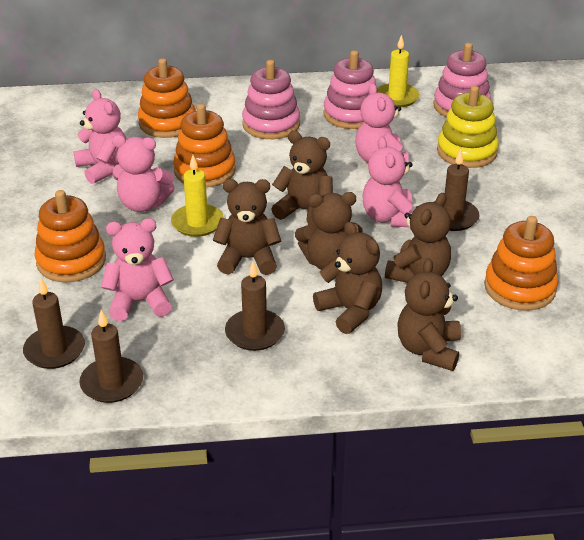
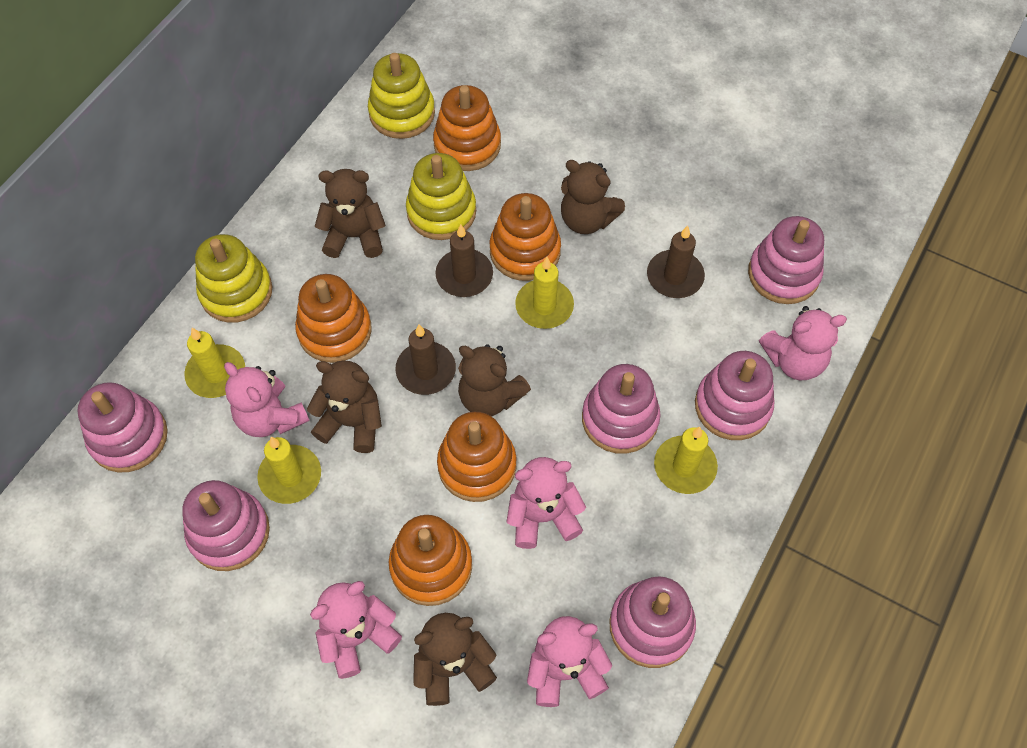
brown candle: [23,278,85,369] [79,310,143,403] [225,261,285,351] [434,149,480,231] = 4 -> [395,325,456,395] [435,224,493,297] [647,225,705,298] = 3
brown teddy bear: [213,179,281,275] [272,131,333,226] [295,192,363,270] [313,222,382,334] [385,193,451,283] [397,258,461,371] = 6 -> [307,360,382,453] [314,169,386,258] [413,613,497,706] [458,344,531,416] [561,160,625,234] = 5
orange stacking toy: [34,190,106,283] [138,58,196,138] [173,104,236,188] [484,216,558,311] = 4 -> [295,274,372,363] [389,515,472,606] [433,85,501,171] [437,412,517,502] [490,193,561,281] = 5
pink stacking toy: [242,60,300,139] [323,50,378,129] [434,43,491,117] = 3 -> [77,382,168,473] [182,480,270,571] [582,364,661,454] [609,576,696,668] [695,351,775,440] [748,216,824,304] = 6
yellow candle: [171,155,224,237] [377,35,420,107] = 2 -> [184,328,245,398] [257,437,321,504] [515,257,574,329] [654,427,718,494] = 4
yellow stacking toy: [437,86,499,168] = 1 -> [195,234,272,323] [368,53,435,139] [406,153,476,240] = 3

